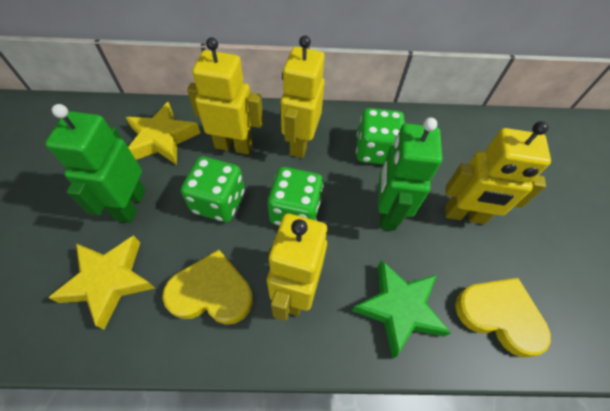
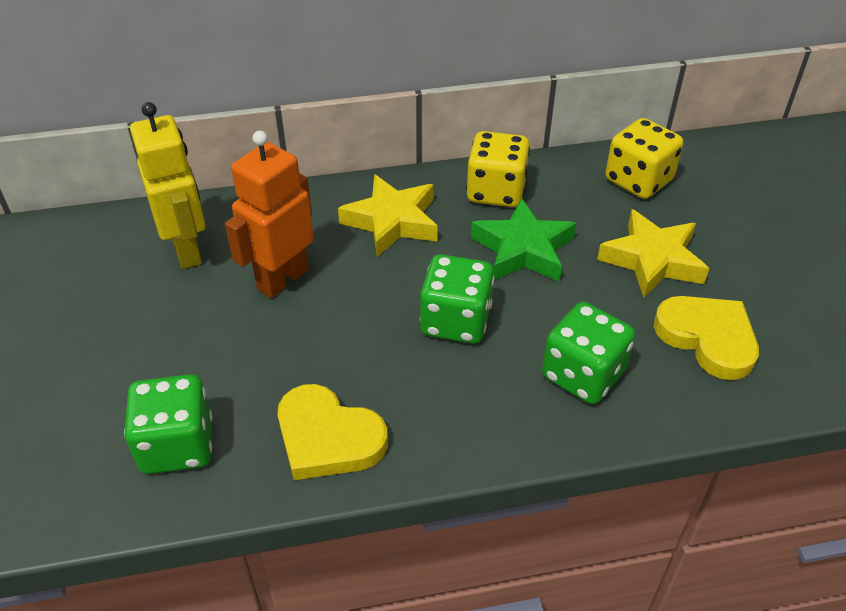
green robot: [45,104,146,223] [378,118,443,231] = 2 -> none = 0
orange robot: none = 0 -> [225,131,314,298] = 1
yellow dice: none = 0 -> [466,131,530,207] [605,118,683,199] = 2
yellow robot: [187,37,263,154] [267,214,327,321] [281,35,325,158] [445,121,551,224] = 4 -> [130,102,205,269] = 1

